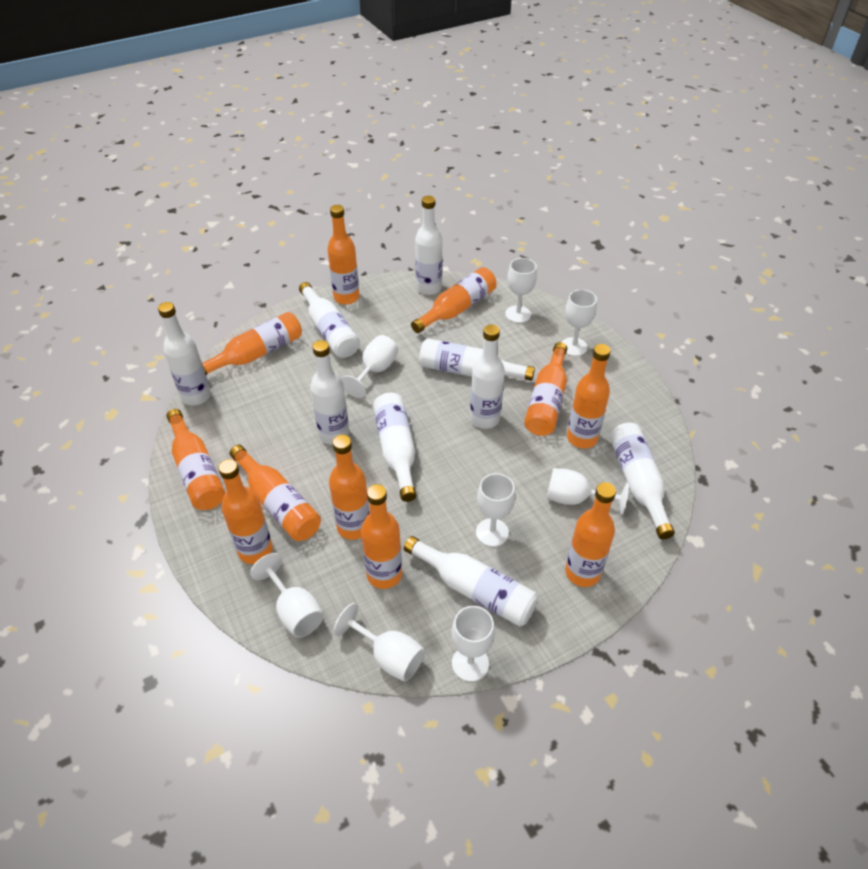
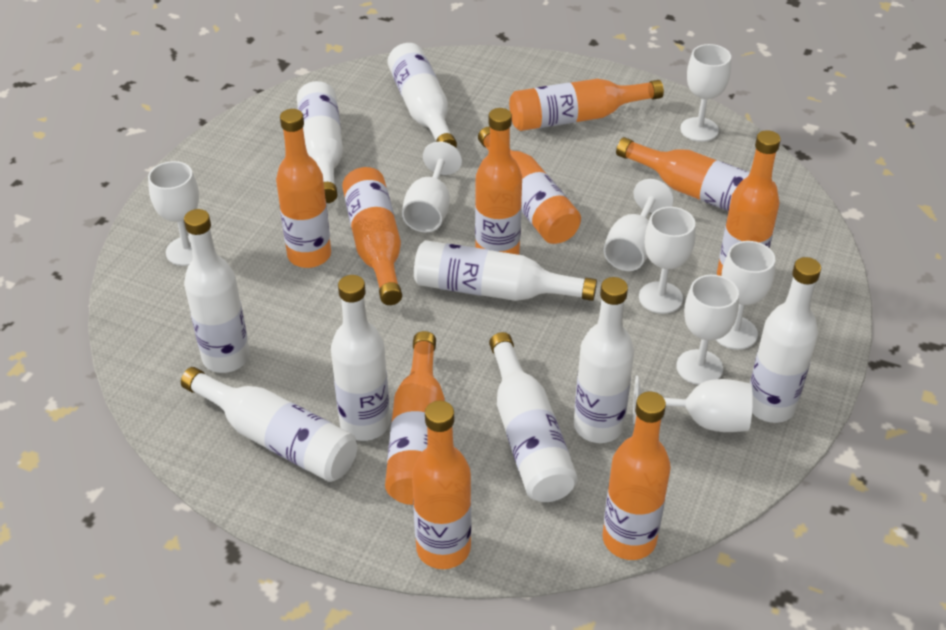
orange bottle: [167,409,225,510] [202,312,302,375] [218,459,273,564] [230,445,321,541] [327,205,360,305] [329,435,370,540] [361,484,402,589] [411,267,496,333] [524,342,567,436] [565,482,616,587] [567,344,611,449] = 11 -> [276,109,331,268] [342,167,402,305] [385,331,445,505] [412,401,471,569] [475,108,522,255] [478,127,581,244] [509,79,664,131] [603,391,671,560] [616,137,777,212] [717,130,781,276] = 10

